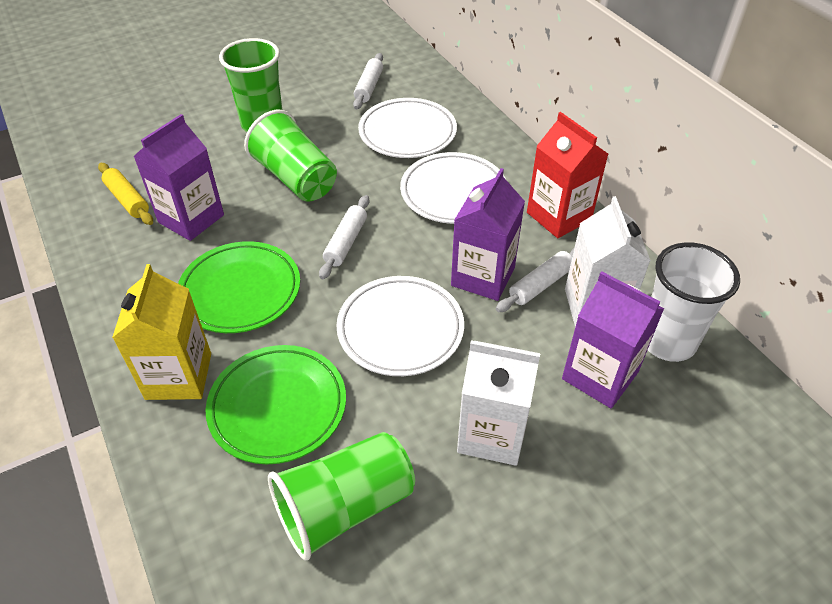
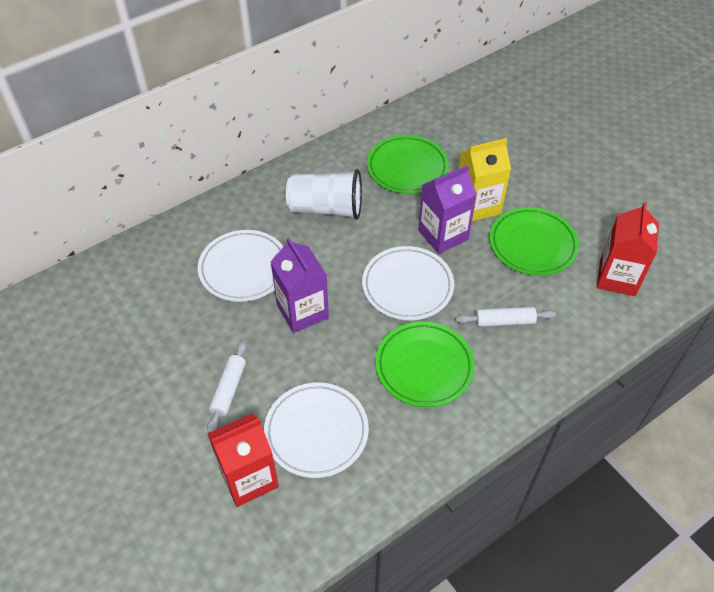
green cup: [219,38,282,132] [244,110,337,202] [268,432,415,560] = 3 -> none = 0
green plate: [178,241,300,333] [205,345,346,464] = 2 -> [367,135,449,194] [375,321,475,407] [490,207,579,276] = 3
purple carton: [133,114,224,241] [451,168,525,301] [562,271,664,408] = 3 -> [270,237,329,333] [418,165,477,254] = 2
red carton: [527,112,608,238] = 1 -> [207,413,279,507] [597,202,659,296] = 2
white carton: [457,340,540,466] [565,196,651,327] = 2 -> none = 0
white rolling pin: [319,195,369,279] [353,53,383,109] [496,247,575,312] = 3 -> [207,340,247,433] [456,307,556,327] = 2
yellow rolling pin: [98,163,153,225] = 1 -> none = 0

